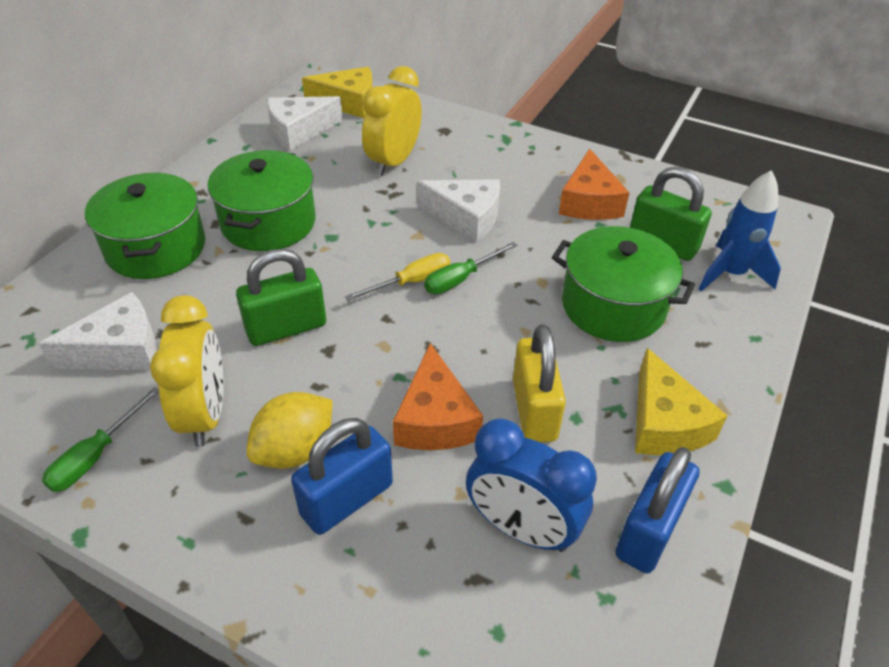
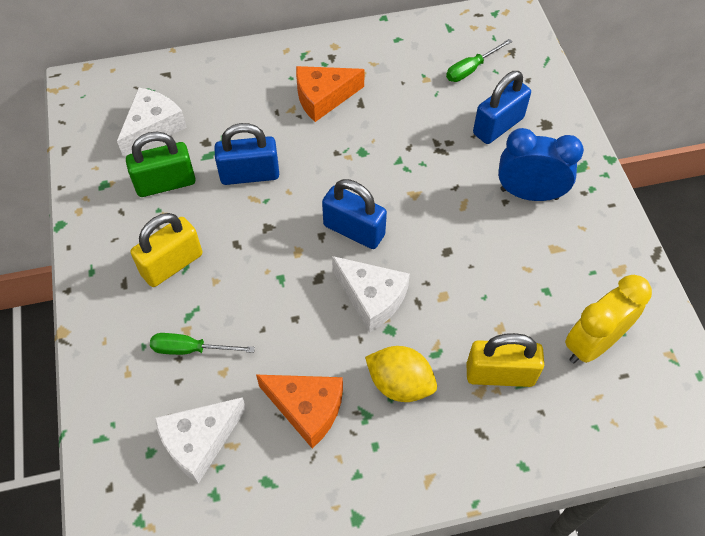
blue padlock: [291,418,393,535] [616,447,699,574] = 2 -> [214,123,279,185] [322,179,387,249] [473,71,531,144] = 3
blue rocket: [699,170,781,292] = 1 -> none = 0
green padlock: [236,249,326,346] [630,167,712,261] = 2 -> [126,132,196,197] = 1
green pot: [85,173,205,279] [207,150,316,251] [552,226,695,342] = 3 -> none = 0
yellow cheese: [302,67,373,118] [635,348,727,455] = 2 -> none = 0
yellow clock: [150,295,224,447] [362,66,422,176] = 2 -> [565,275,652,363] = 1
yellow padlock: [513,324,566,442] = 1 -> [130,213,202,287] [467,333,544,387] = 2
yellow screwdriver: [345,253,450,301] = 1 -> none = 0

